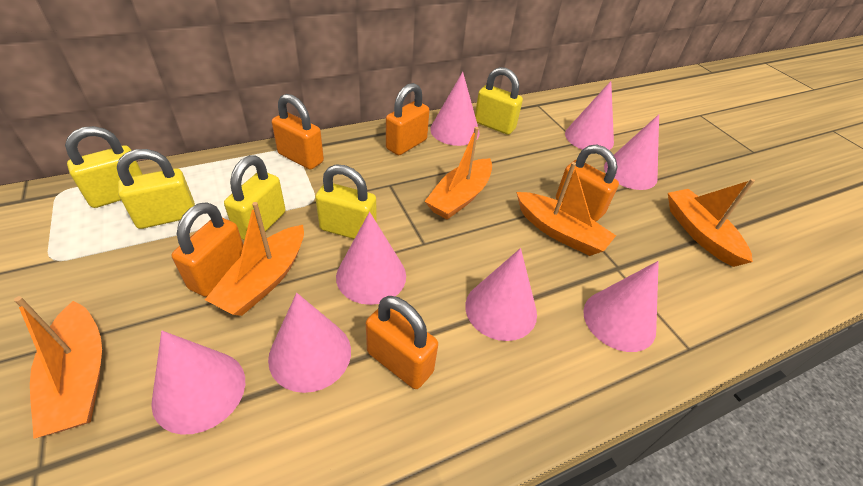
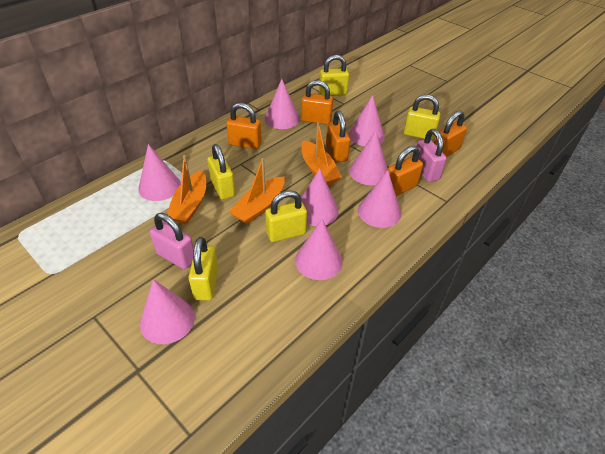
orange boat: [14,296,102,439] [205,202,304,316] [424,127,492,220] [516,162,616,256] [668,179,755,267] = 5 -> [167,155,206,224] [229,158,285,224] [301,122,342,185] = 3
pink padlock: none = 0 -> [150,213,194,269] [416,129,447,182] = 2

